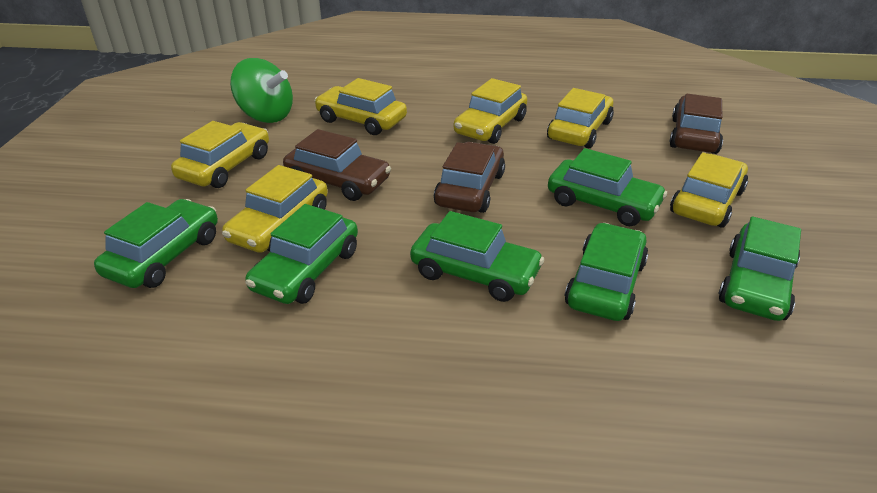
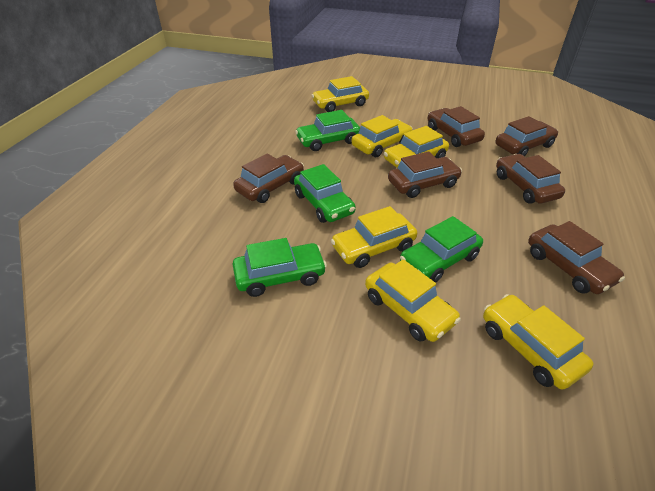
brown car: [283,129,391,201] [434,142,505,213] [669,94,723,154] = 3 -> [233,153,304,203] [388,151,462,198] [428,106,485,147] [495,116,558,156] [496,154,565,204] [528,221,625,294] = 6
green car: [94,199,218,288] [245,204,358,304] [410,211,544,302] [548,148,667,226] [565,223,648,321] [718,216,801,321] = 6 -> [233,238,327,297] [294,164,356,223] [295,110,360,151] [400,216,483,283] = 4
green spinning top: [230,58,293,123] = 1 -> none = 0

